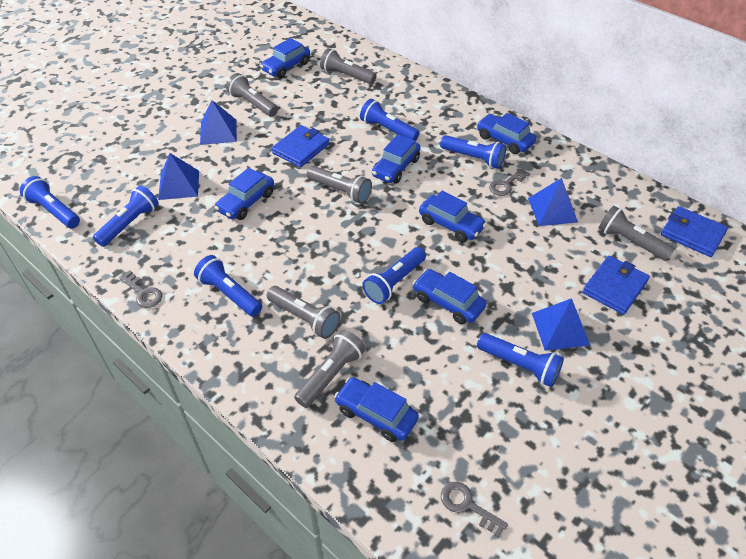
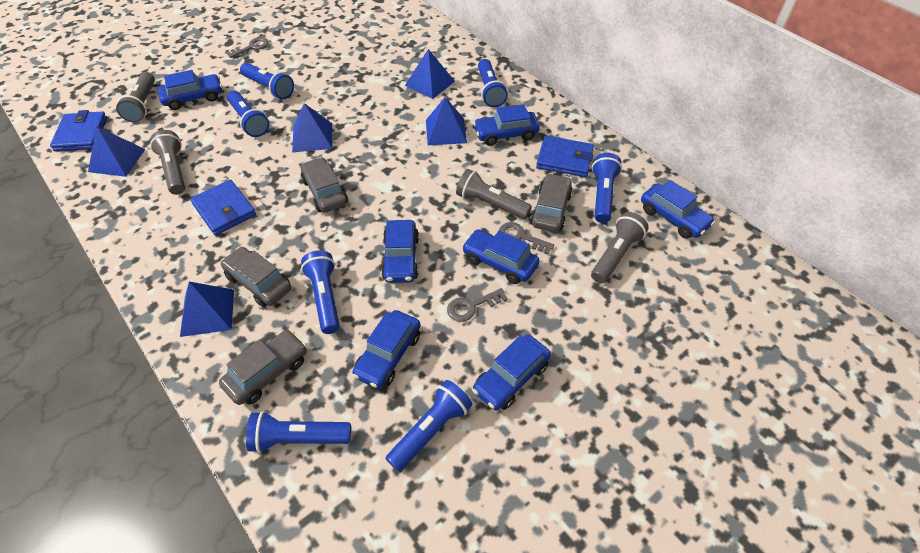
blue pyramid: [158,153,199,200] [200,100,237,145] [528,178,578,226] [532,298,591,351] = 4 -> [88,126,145,177] [180,282,234,337] [292,103,332,152] [405,49,455,99] [426,97,467,145] = 5
grey car: none = 0 -> [219,329,307,405] [220,247,291,307] [301,157,348,213] [530,173,573,232] = 4
grey flashlight: [226,73,278,117] [267,286,340,339] [294,330,366,408] [307,166,372,204] [320,48,377,84] [599,206,674,261] = 6 -> [116,72,155,122] [150,130,185,195] [456,169,532,219] [591,212,649,284] = 4

